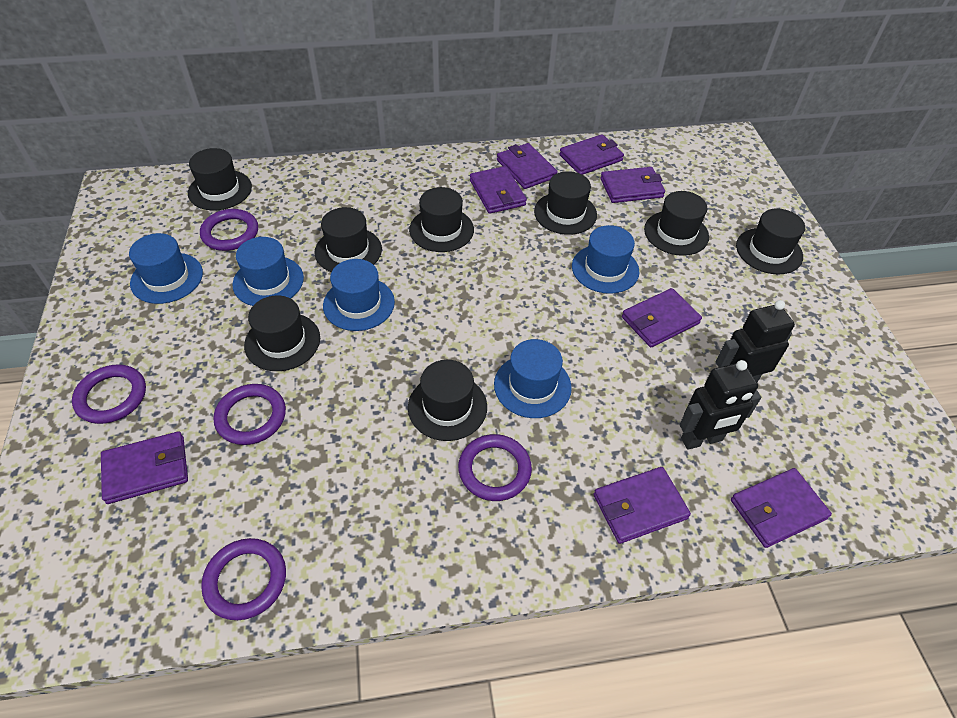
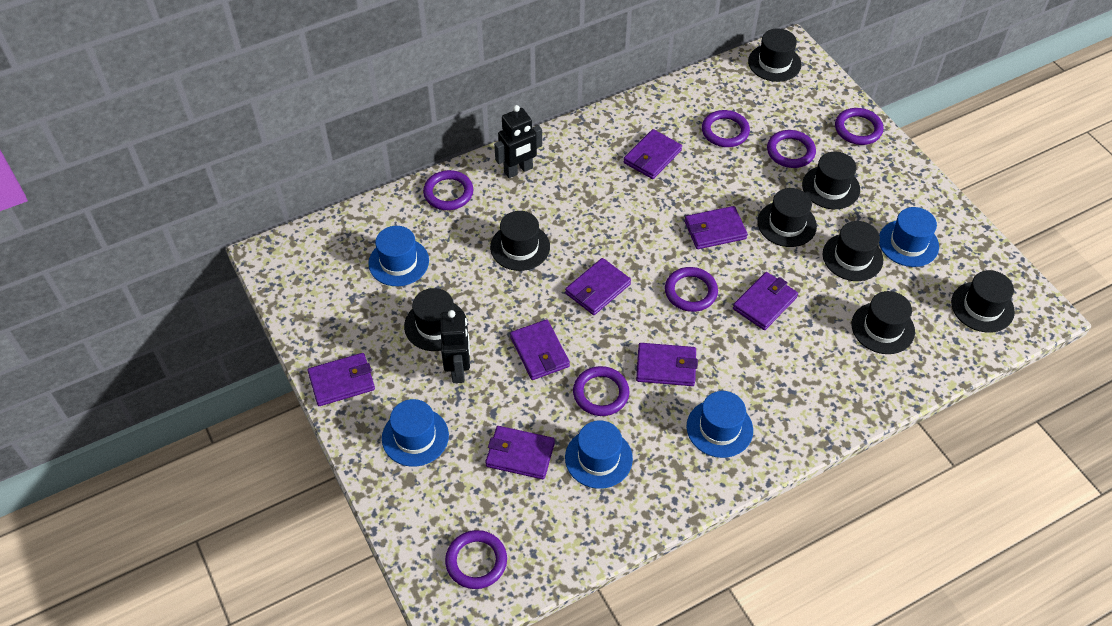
purple ring: [72,364,146,424] [200,209,258,251] [201,538,286,620] [214,384,286,445] [458,434,532,501] = 5 -> [423,170,473,210] [445,530,507,589] [573,366,629,416] [665,267,718,312] [702,110,750,147] [767,130,816,168] [835,108,883,145] = 7

